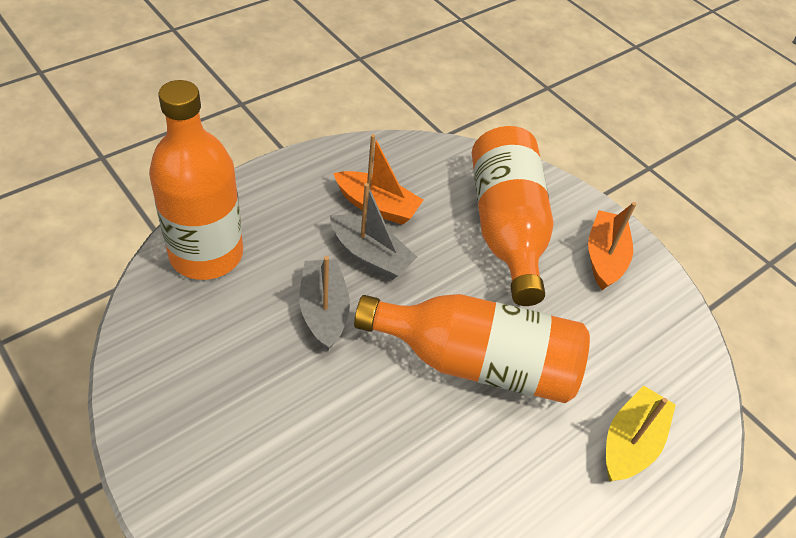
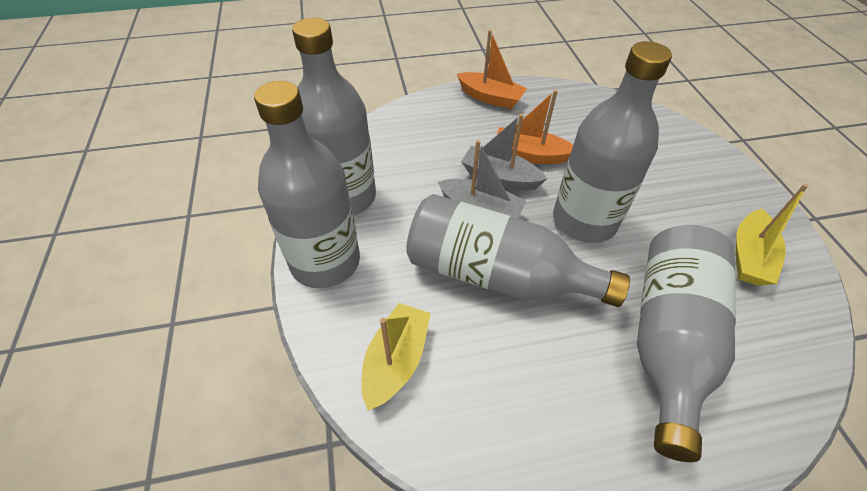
grey bottle: none = 0 -> [254,81,360,288] [292,18,376,216] [406,194,630,307] [553,41,672,243] [637,225,736,462] = 5
orange bottle: [149,80,243,280] [354,294,590,403] [472,126,553,306] = 3 -> none = 0
yellow boat: [606,386,676,482] = 1 -> [361,303,431,411] [736,184,808,286] = 2

